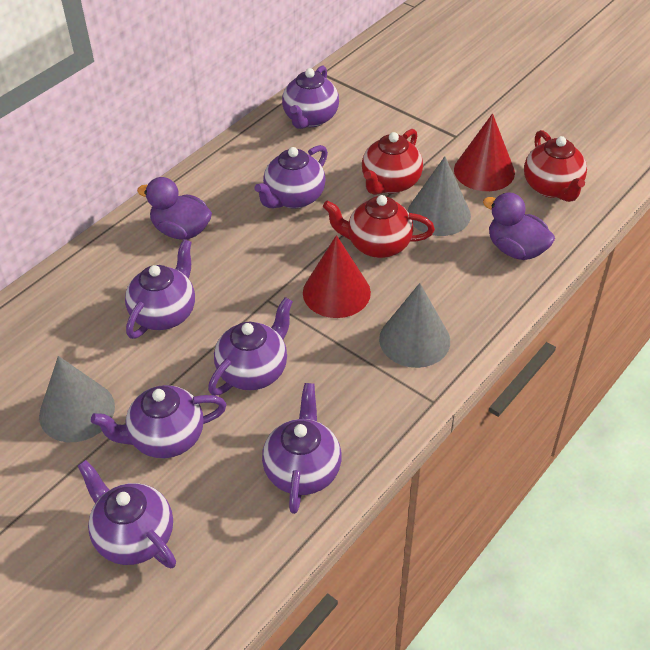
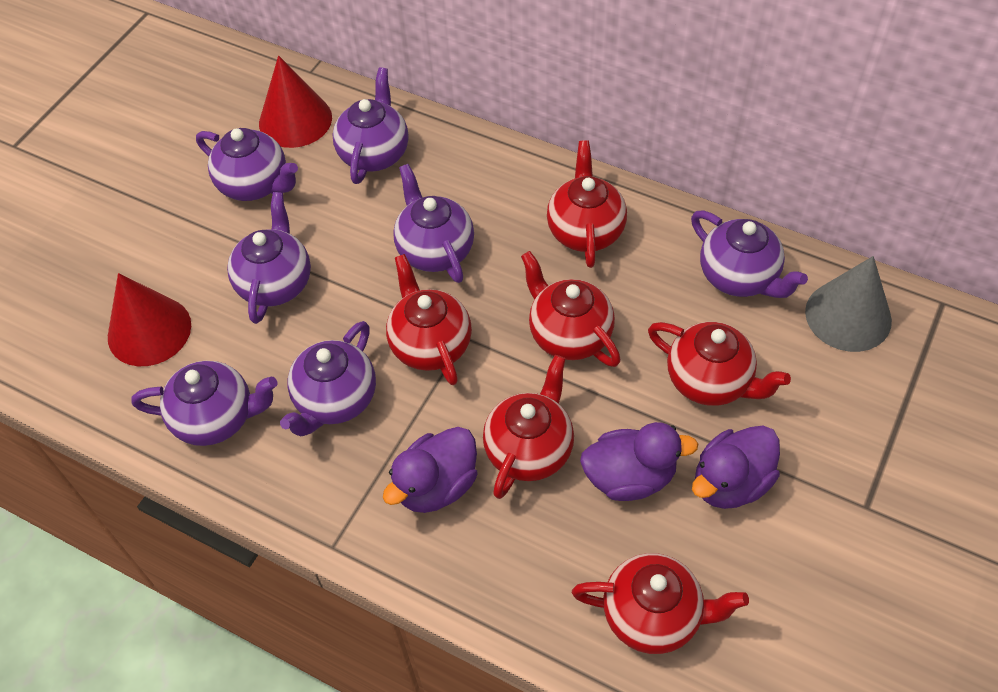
grey cone: [39,356,115,442] [379,283,450,368] [408,156,471,236] = 3 -> [805,256,892,352] = 1
purple duck: [137,177,212,239] [483,192,555,260] = 2 -> [383,427,477,513] [580,422,698,501] [692,426,780,509] = 3
red teapot: [323,195,435,258] [362,129,423,195] [524,130,587,202] = 3 -> [386,254,472,385] [483,355,574,499] [521,251,621,367] [547,140,627,268] [572,553,749,654] [648,322,791,406] = 6

